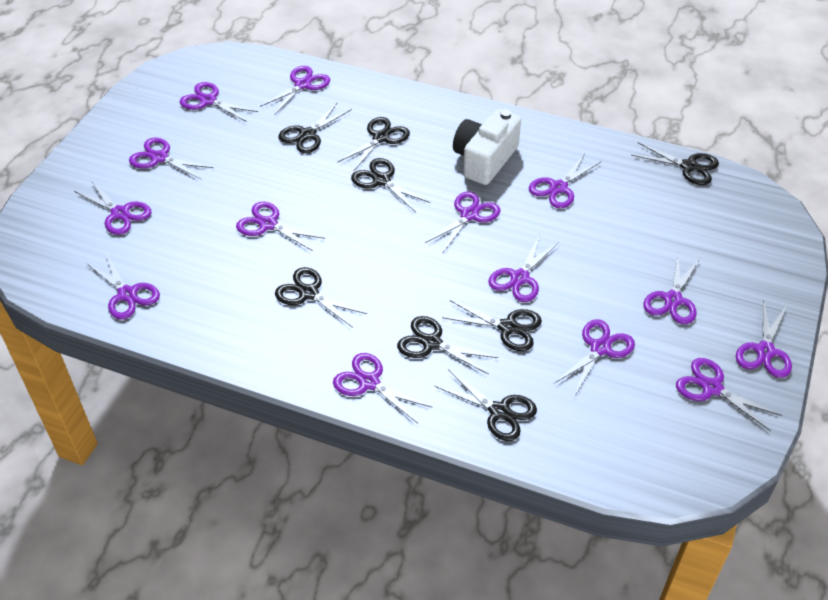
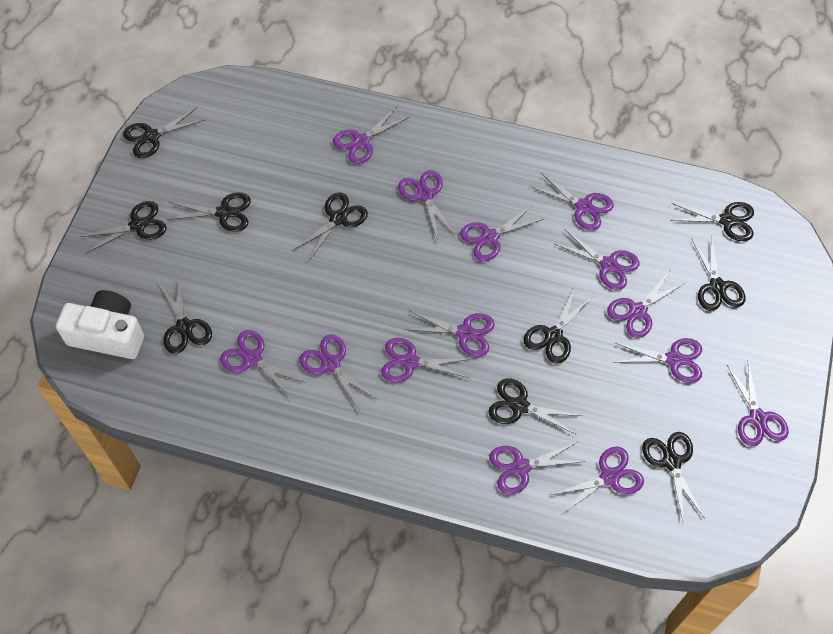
black scissors: [275,267,367,328] [278,103,352,153] [338,117,410,172] [351,158,431,212] [397,316,498,375] [434,369,537,441] [442,300,542,351] [631,142,719,185] = 8 -> [79,201,167,253] [123,107,205,158] [159,276,212,354] [166,193,251,232] [293,192,368,261] [489,378,583,435] [523,288,592,364] [642,432,705,521] [670,202,754,241] [691,235,746,311] = 10

